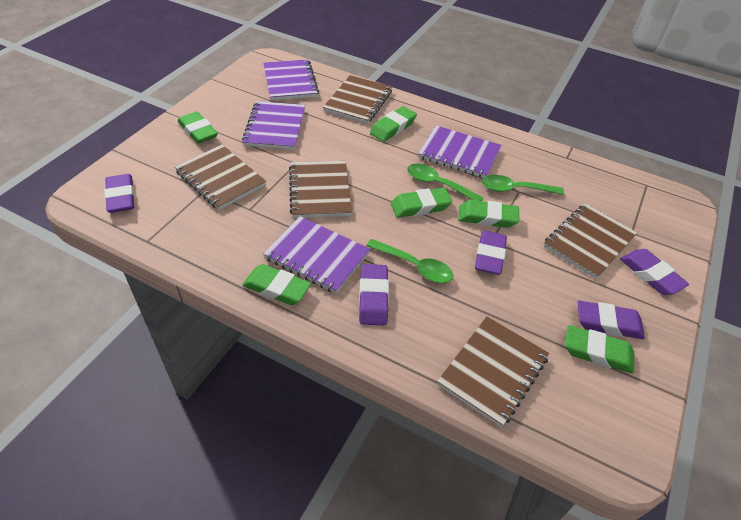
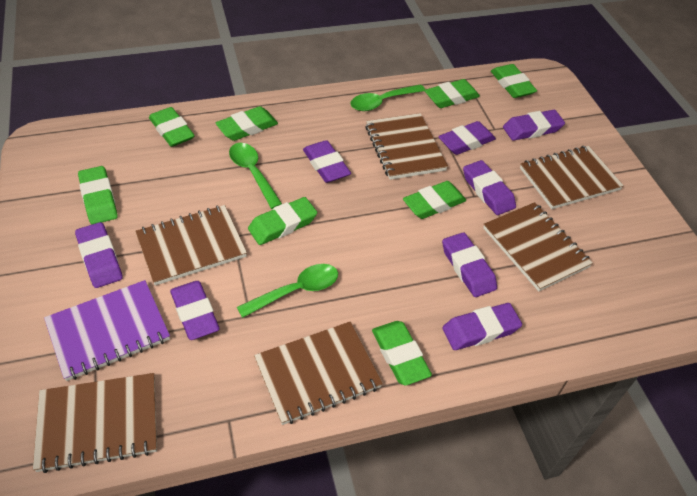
brown notebook: [175,145,266,210] [289,161,352,218] [323,75,392,124] [437,316,549,427] [543,203,637,279] = 5 -> [33,373,157,473] [135,205,247,285] [254,322,383,425] [365,113,448,180] [483,202,593,292] [520,146,624,209] = 6
green eraser: [178,111,218,144] [242,264,311,305] [370,106,417,142] [391,188,452,218] [458,200,519,228] [565,325,634,373] = 6 -> [78,166,118,224] [149,107,195,147] [216,106,278,141] [248,197,317,245] [372,321,432,385] [403,181,466,219] [425,79,480,108] [491,64,537,98] = 8
purple eraser: [105,174,135,213] [359,264,389,325] [475,230,507,275] [578,301,645,339] [620,249,689,295] = 5 -> [75,222,123,288] [170,281,220,340] [303,140,351,183] [438,121,496,155] [442,232,497,297] [443,303,522,350] [463,160,516,215] [503,110,565,141] = 8
purple notebook: [242,101,305,150] [263,59,319,101] [263,216,370,294] [418,125,502,178] = 4 -> [44,280,170,381] = 1

